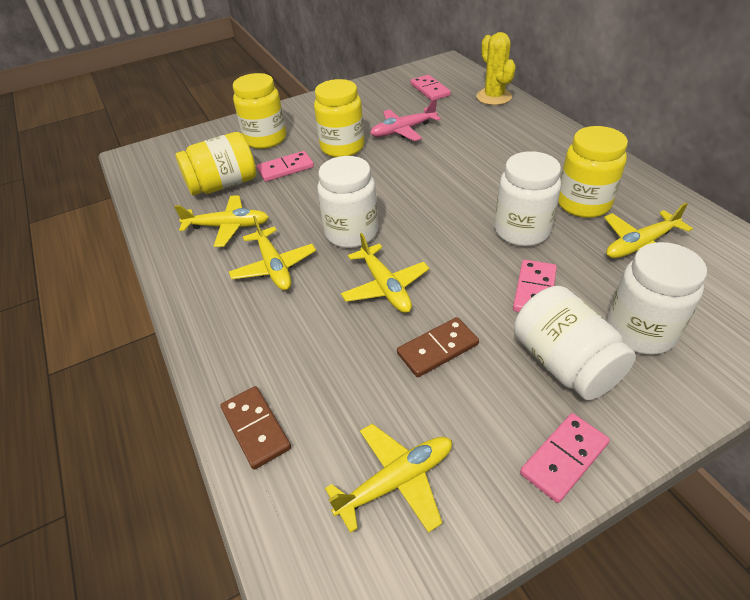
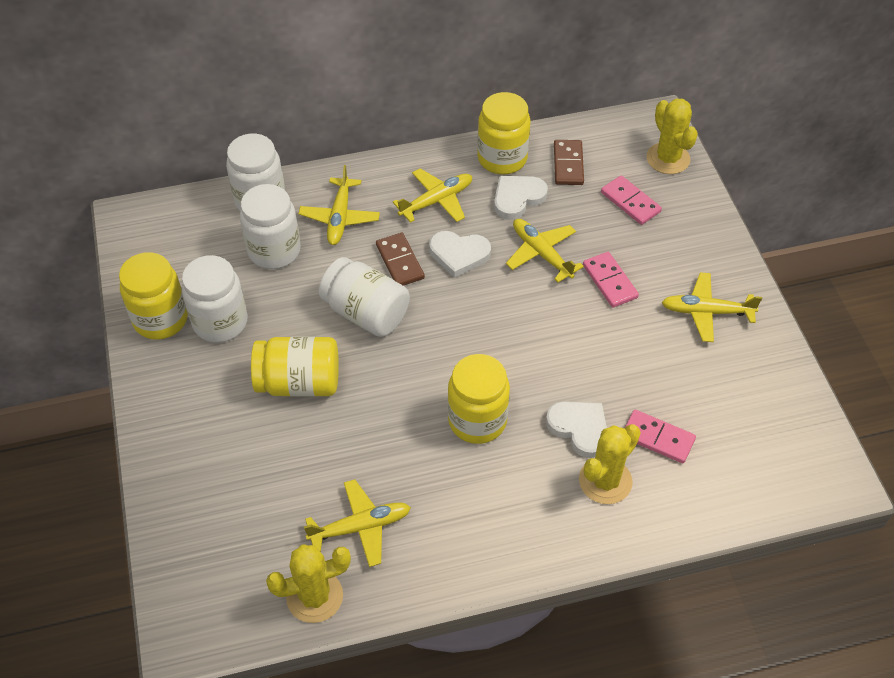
pink domino: [257,151,314,182] [411,75,451,101] [513,260,557,312] [520,413,610,503] = 4 -> [583,252,639,308] [601,175,662,225] [624,410,696,463] = 3
pink plane: [370,99,441,141] = 1 -> none = 0
white heart: none = 0 -> [429,231,491,278] [494,176,548,220] [546,401,607,458] = 3
yellow cactus: [476,32,516,105] = 1 -> [266,544,351,623] [579,424,641,504] [646,99,698,174] = 3

